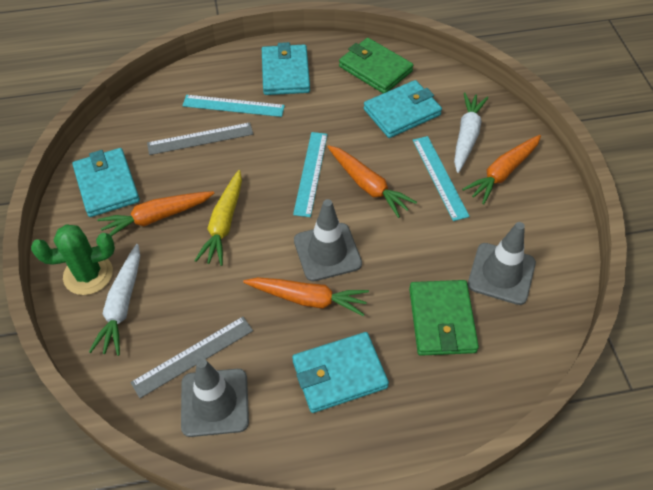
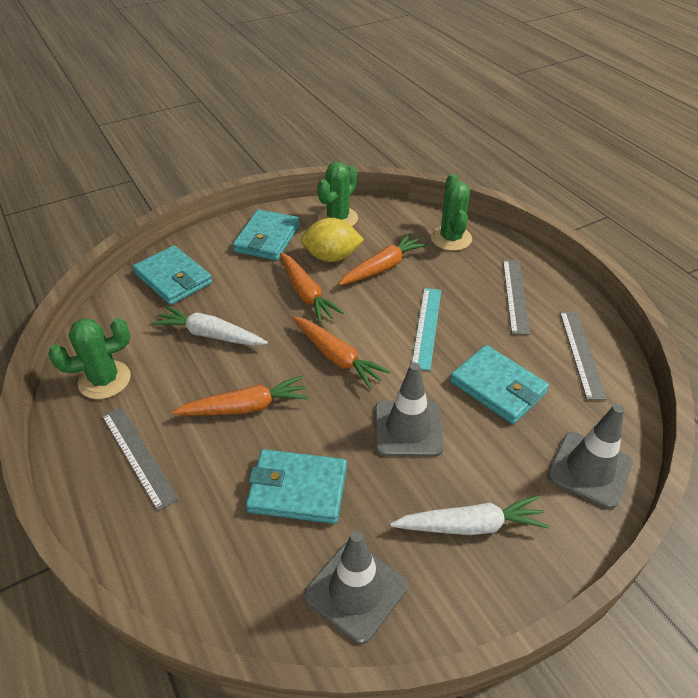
green cactus: [31,224,115,295] = 1 -> [49,318,131,399] [317,162,358,226] [431,174,472,251] = 3
green wallet: [339,38,414,93] [409,280,479,356] = 2 -> none = 0
grey ruler: [130,316,253,398] [147,122,253,155] = 2 -> [102,407,179,511] [503,260,530,335] [560,312,607,400] = 3
turquoise ruler: [182,95,285,117] [293,132,328,217] [413,136,470,221] = 3 -> [412,288,441,371] = 1
yellow carrot: [194,170,242,266] = 1 -> none = 0
yellow lemon: none = 0 -> [301,218,364,262] = 1

